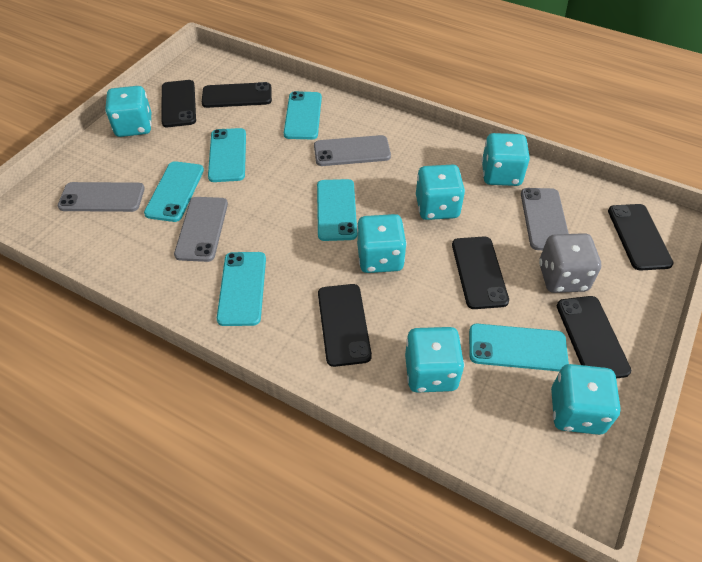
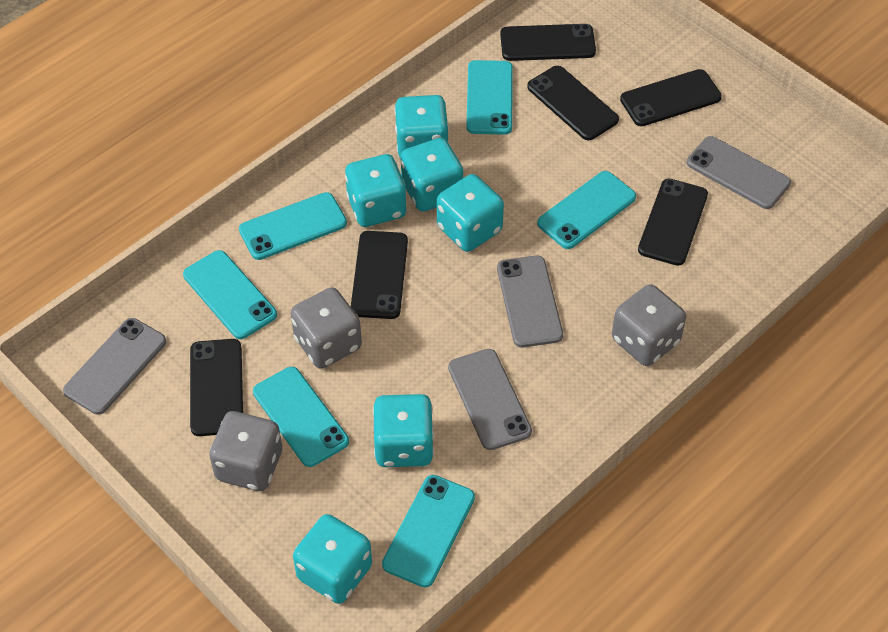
grey dice: [539,233,601,293] = 1 -> [209,411,282,491] [291,287,362,369] [612,284,686,366] = 3

